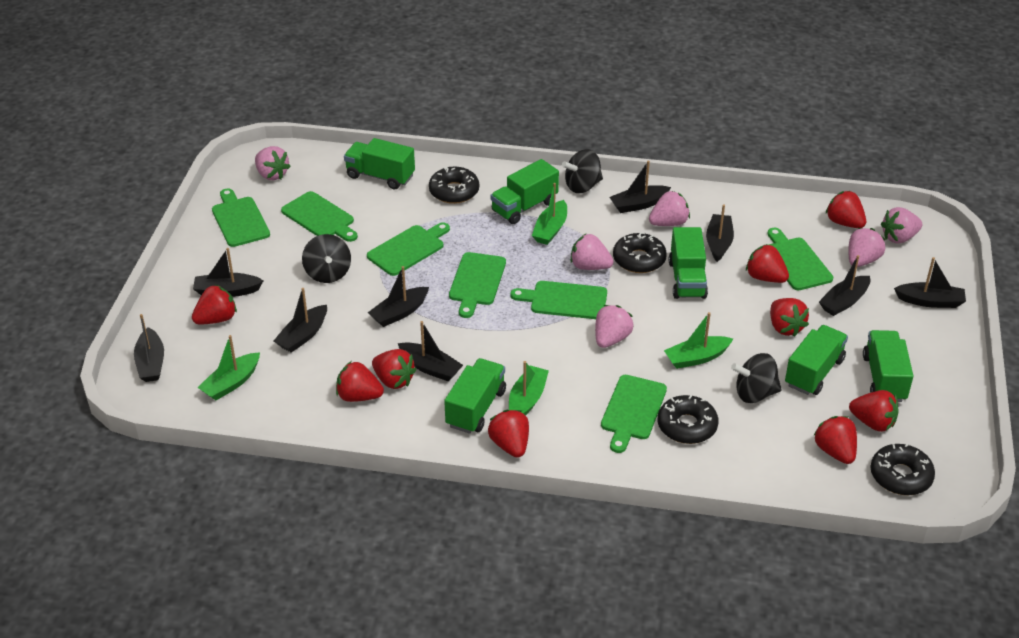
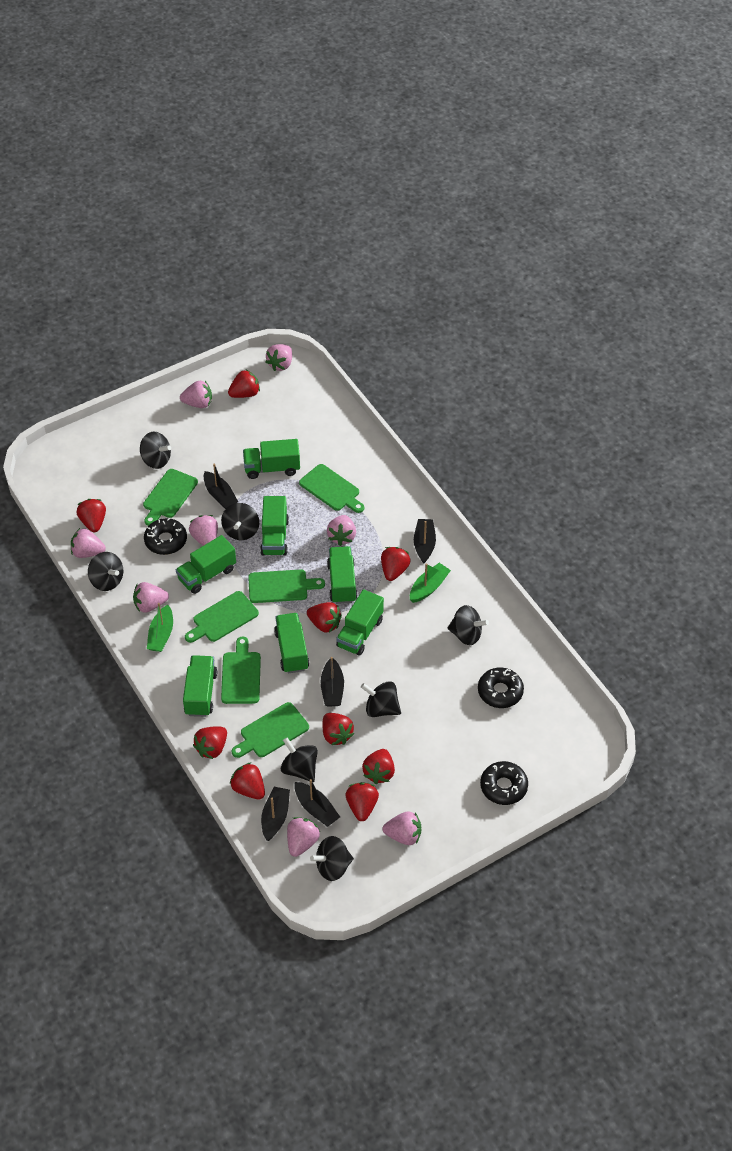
black boat: [134,314,164,382] [193,248,264,297] [274,288,327,353] [368,266,429,327] [398,321,463,382] [609,161,671,213] [706,205,734,262] [819,255,870,316] [894,257,966,308] = 9 -> [204,464,238,509] [261,787,290,841] [294,779,340,827] [320,657,344,706] [414,519,436,563] = 5
black donut: [429,167,479,204] [613,232,667,273] [658,395,718,444] [870,443,935,495] = 4 -> [144,518,187,555] [478,667,524,708] [480,761,528,805] = 3
black spinning top: [302,234,351,283] [562,149,603,193] [731,353,782,403] = 3 -> [88,552,123,591] [140,432,171,469] [221,503,259,540] [281,737,318,782] [310,836,354,881] [361,681,401,717] [448,605,489,645] = 7
green boat: [197,335,260,400] [509,361,549,416] [532,183,567,245] [664,312,733,369] = 4 -> [147,603,173,652] [410,563,451,603] = 2
green cutting board: [212,188,270,247] [281,191,358,242] [367,222,450,276] [449,252,506,318] [510,281,607,319] [601,375,667,453] [768,228,833,290] = 7 -> [143,469,198,526] [185,591,259,643] [221,637,261,704] [232,702,309,758] [248,569,325,603] [299,464,364,513] = 6
green truck: [344,138,415,189] [444,358,506,434] [490,159,559,224] [669,227,708,299] [785,325,848,395] [863,330,913,402] = 6 -> [176,535,236,594] [183,655,217,717] [243,439,300,479] [260,496,289,556] [274,613,309,673] [327,546,357,604] [336,589,384,656] = 7
pink strawberry: [255,146,291,180] [570,233,613,270] [595,305,634,348] [649,191,690,226] [848,228,886,267] [881,207,923,244] = 6 -> [71,528,106,558] [133,582,169,613] [180,381,212,408] [189,515,218,546] [266,344,292,371] [287,817,320,857] [327,515,356,546] [382,811,421,845] = 8

